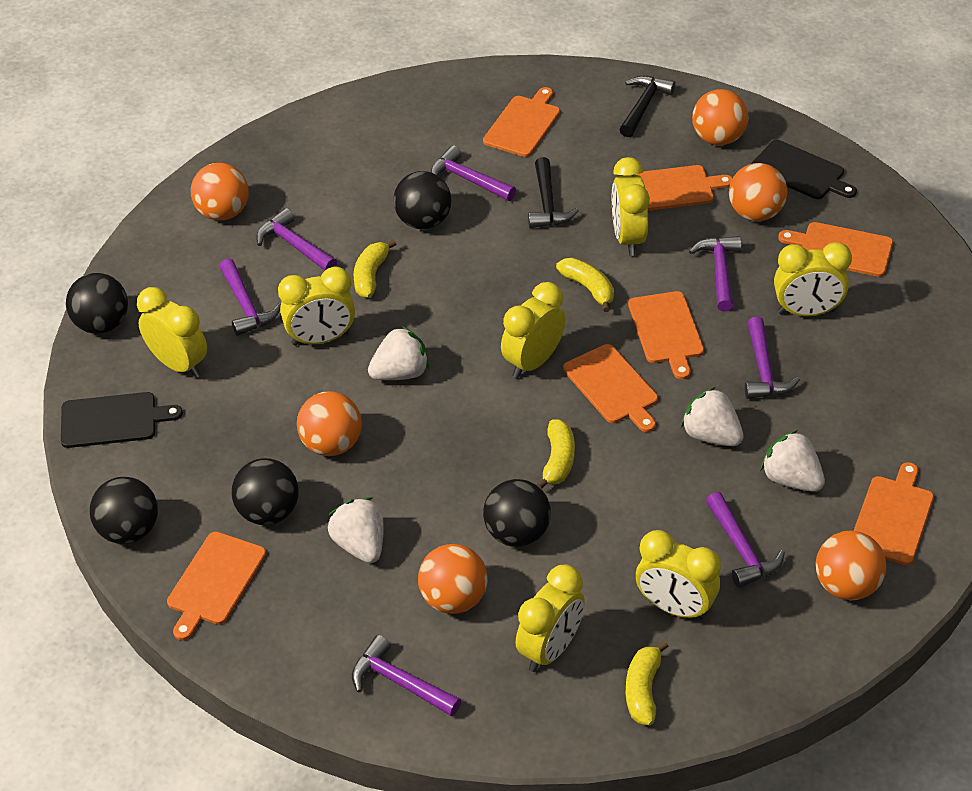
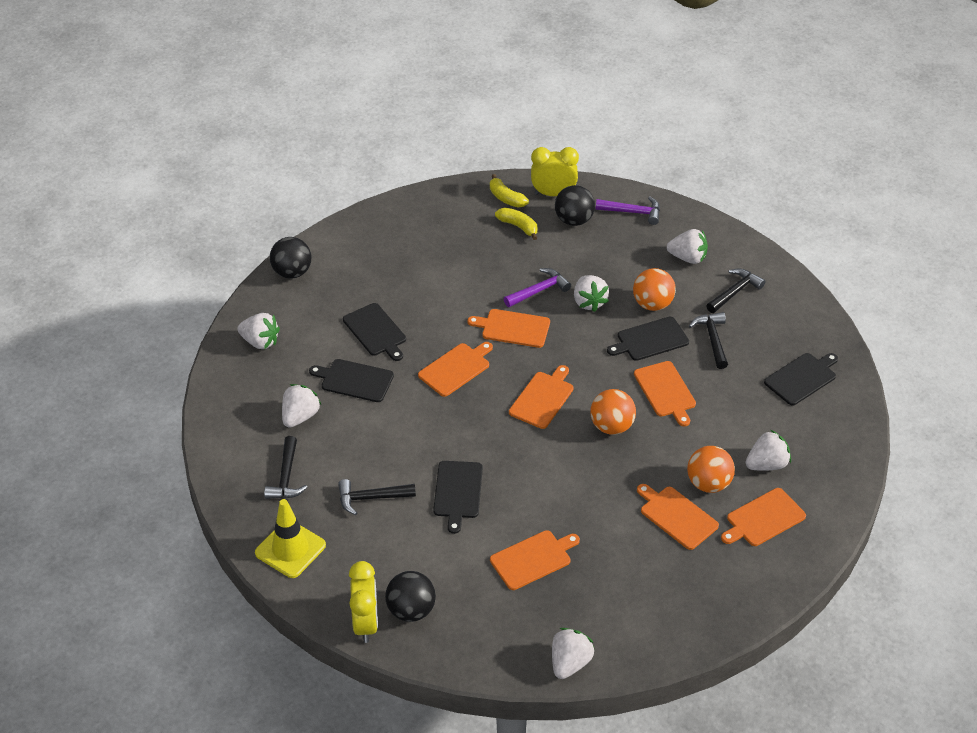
black ball: [66,273,128,334] [90,477,158,544] [232,458,299,525] [394,171,451,229] [483,479,551,547] = 5 -> [270,237,311,279] [385,571,436,622] [555,185,595,226] = 3
black cutting board: [61,392,183,448] [751,140,857,199] = 2 -> [309,359,394,402] [343,303,406,361] [433,461,483,534] [607,317,689,361] [764,353,838,405] = 5
black hammer: [528,157,579,228] [619,76,676,137] = 2 -> [264,436,308,499] [338,479,416,515] [689,312,728,369] [706,269,766,313] = 4
orange ball: [191,163,249,221] [297,391,362,456] [418,544,488,614] [692,89,748,145] [729,163,787,221] [816,531,887,601] = 6 -> [590,389,636,435] [633,268,676,311] [687,446,735,493] = 3
purple hammer: [219,259,281,336] [256,208,337,271] [352,635,461,716] [430,145,516,201] [689,236,741,312] [706,492,785,588] [745,317,800,399] = 7 -> [504,268,571,307] [596,196,660,225] = 2
white strawberry: [327,497,384,563] [368,326,429,380] [681,387,744,446] [761,430,825,492] = 4 -> [237,313,280,349] [282,384,321,428] [552,628,595,679] [574,275,609,312] [667,229,708,264] [746,430,791,471] = 6
yellow banana: [354,240,396,298] [536,419,575,489] [556,258,614,312] [626,641,669,725] = 4 -> [490,174,529,207] [495,208,538,240] = 2
yellow clock: [137,287,207,378] [278,266,355,346] [501,282,566,378] [515,564,585,672] [612,157,650,256] [636,530,721,620] [774,242,852,316] = 7 -> [349,561,378,643] [531,147,579,196] = 2
yellow traffic cone: none = 0 -> [255,499,326,578] = 1

